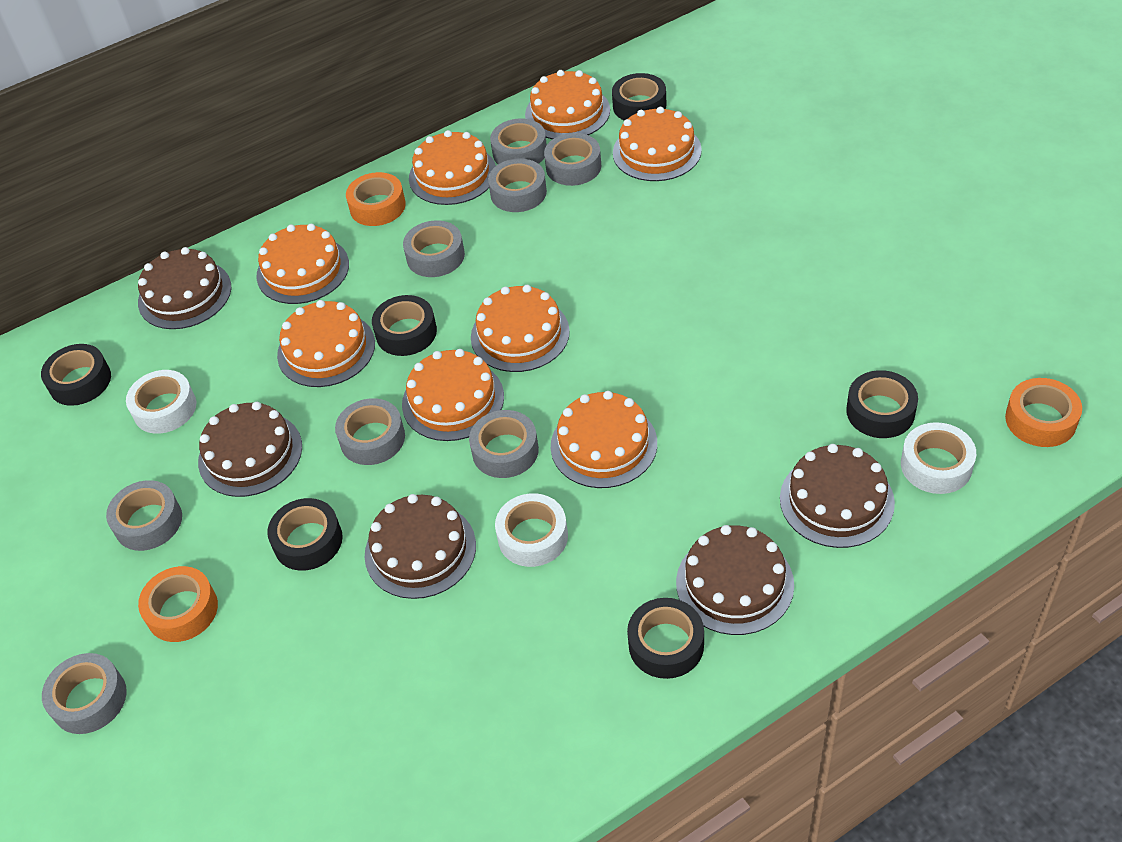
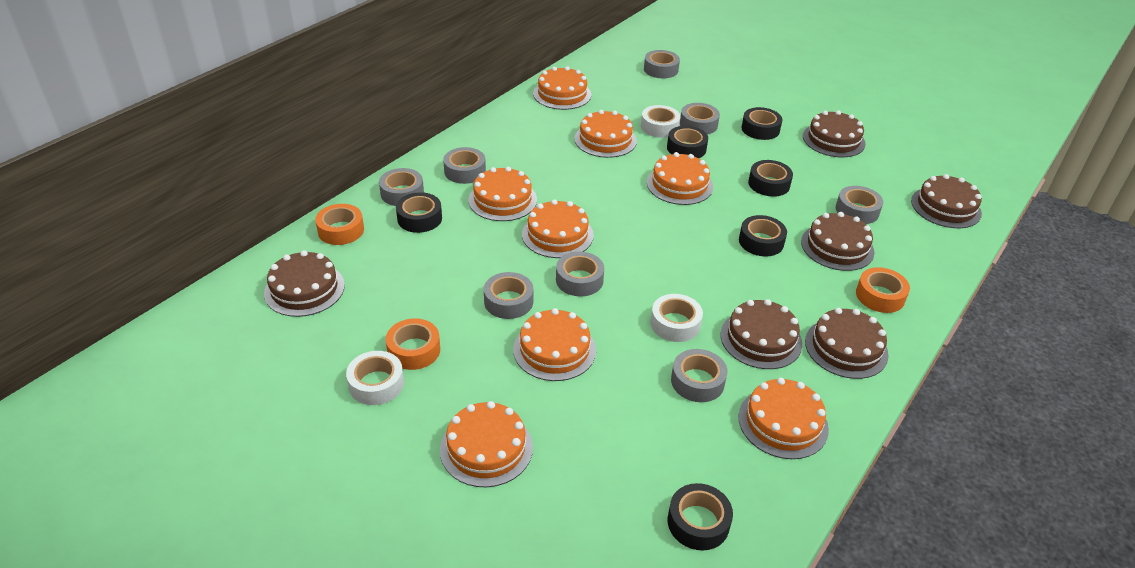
brown cake: [138,247,232,329] [198,402,302,497] [365,494,476,599] [676,525,794,635] [780,444,895,548] = 5 -> [264,250,345,317] [721,299,802,369] [801,212,875,271] [803,110,866,157] [805,308,889,379] [911,174,982,228] = 6

